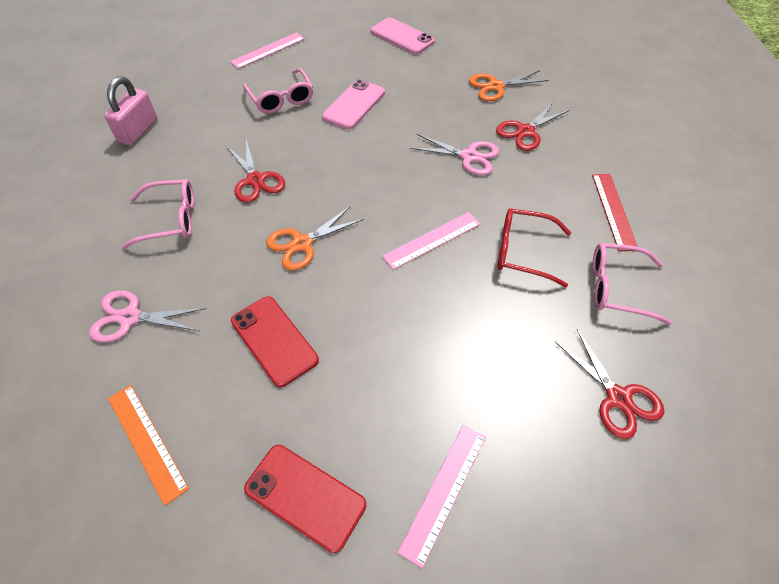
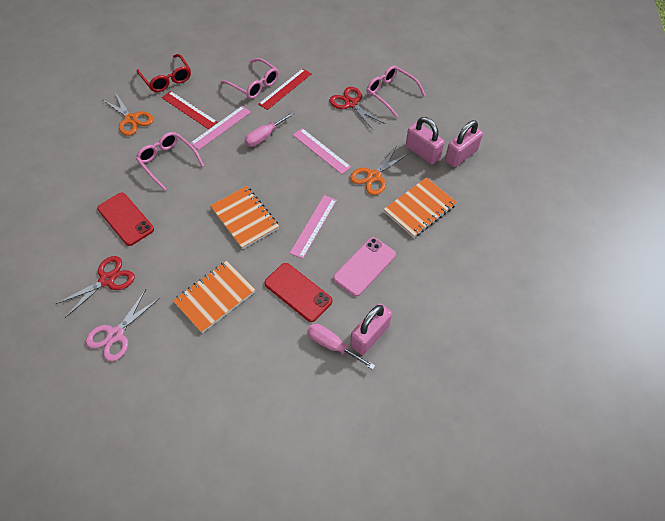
orange notebook: none = 0 -> [173,261,255,333] [210,186,279,249] [384,178,457,238] = 3
orange ruler: [108,385,189,506] = 1 -> none = 0
pink padlock: [104,76,157,145] = 1 -> [350,303,392,355] [406,117,445,164] [445,120,483,167] = 3
pink phone: [322,79,385,129] [371,17,435,54] = 2 -> [333,237,396,296] = 1
pink scissors: [89,290,206,343] [410,134,499,176] = 2 -> [86,290,160,362] = 1
pink screwdriver: none = 0 -> [245,112,294,147] [308,324,375,370] = 2
red ruler: [592,174,638,251] = 1 -> [161,91,217,129] [258,68,312,110] = 2
red scissors: [226,140,285,203] [496,102,570,151] [555,329,664,439] = 3 -> [56,256,135,318] [330,87,385,130] = 2

